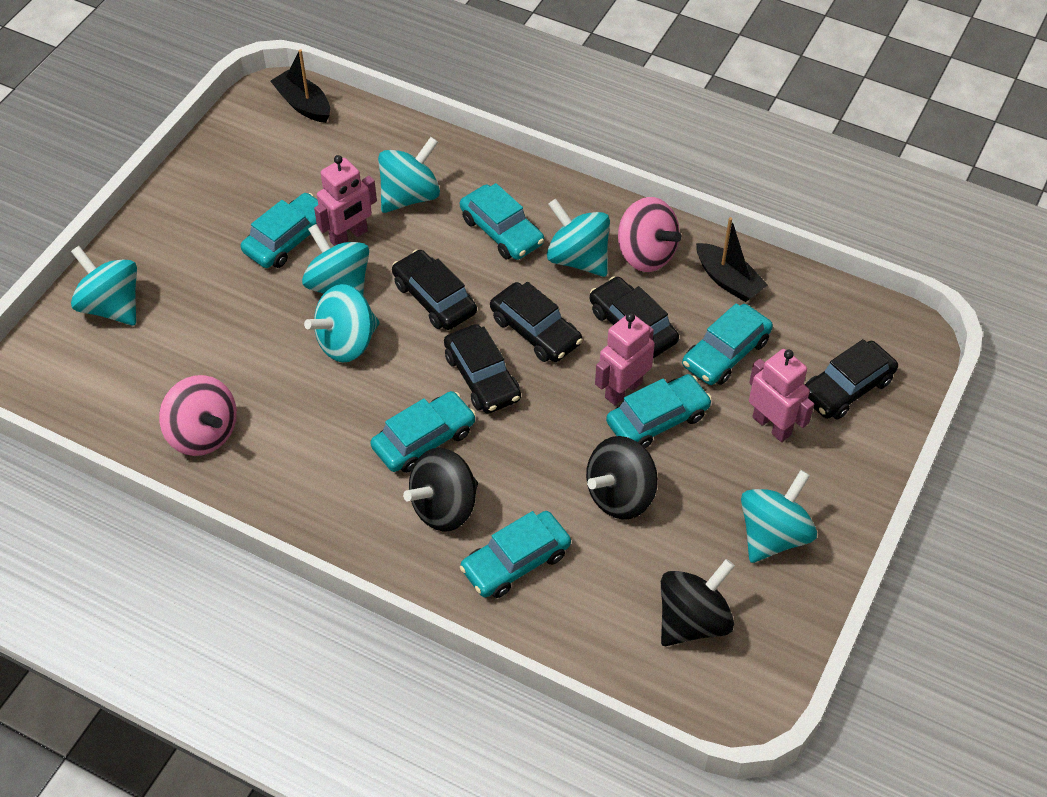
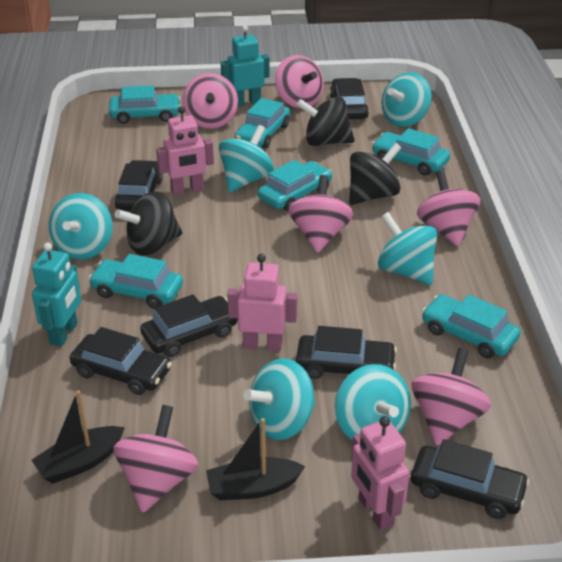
black car: [392,250,477,330] [444,324,521,414] [490,282,582,362] [590,276,679,358] [805,339,898,419] = 5 -> [70,327,172,395] [115,160,163,211] [140,294,238,357] [296,326,397,379] [330,78,369,119] [411,439,530,519] = 6
pink spinning top: [159,375,237,456] [618,197,682,272] = 2 -> [113,405,198,513] [182,73,238,129] [275,55,324,108] [288,175,353,253] [412,348,491,446] [417,170,481,246] = 6
turquoise robot: none = 0 -> [32,242,81,347] [221,25,270,107] = 2

